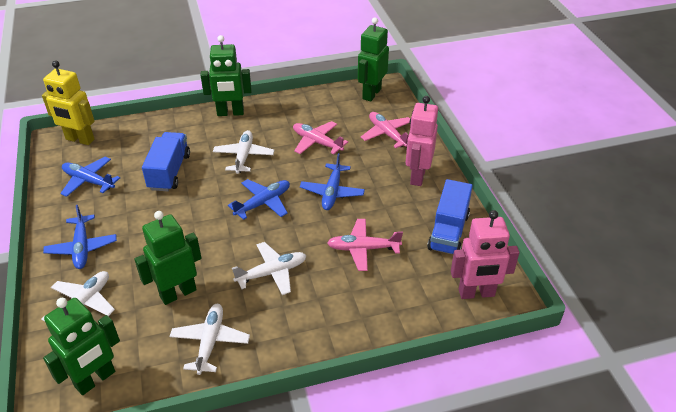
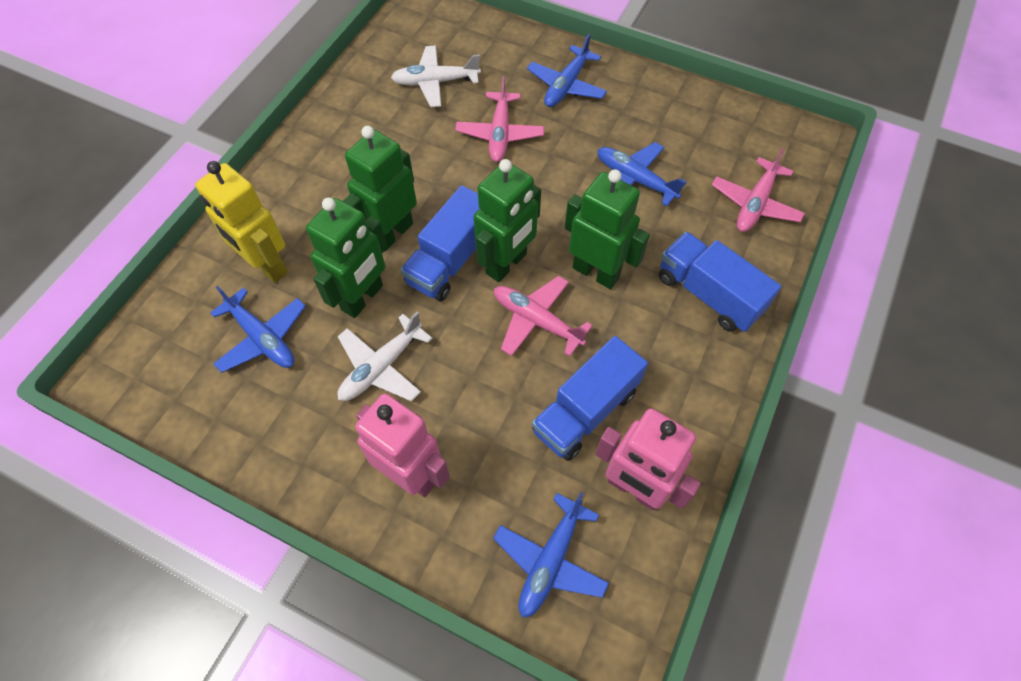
blue truck: [142,132,190,191] [427,179,473,254] = 2 -> [400,185,480,301] [532,336,648,461] [659,232,781,332] = 3
white plane: [41,271,115,322] [170,304,250,375] [213,130,274,174] [232,242,307,295] = 4 -> [337,311,433,401] [391,46,481,107] = 2

